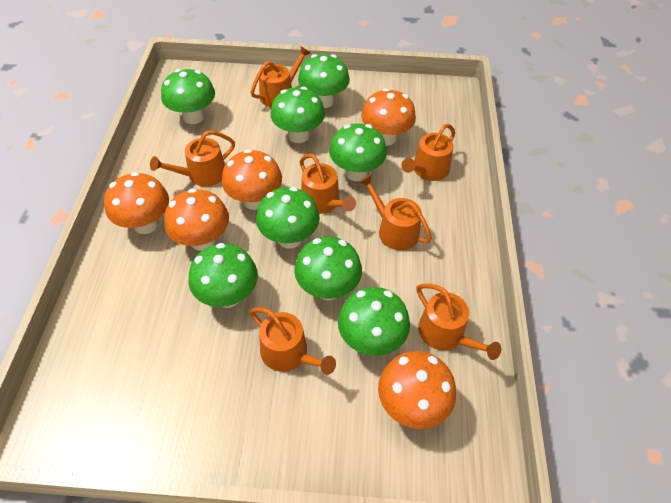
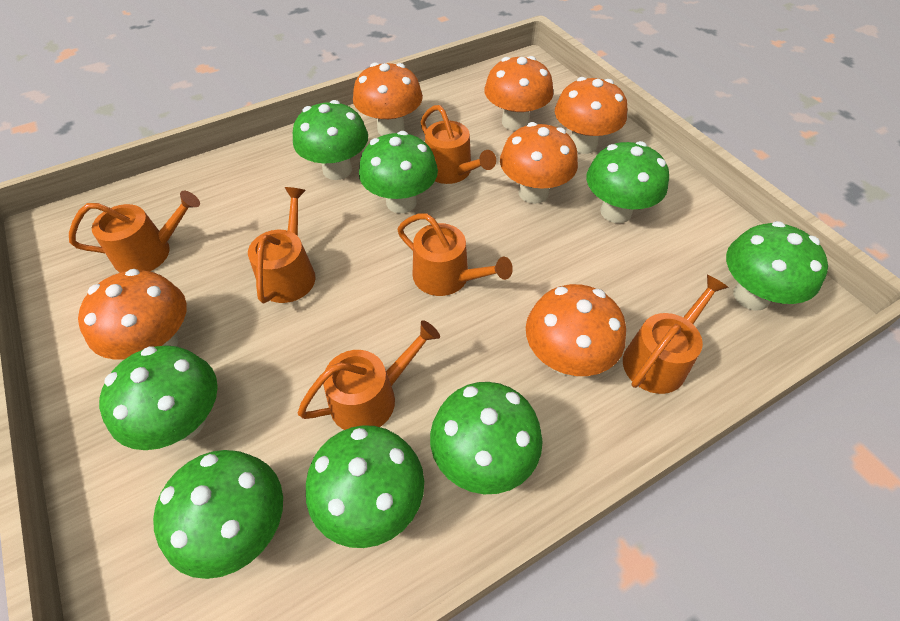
orange mushroom: [104,172,169,234] [164,188,229,251] [222,149,282,210] [361,88,416,146] [378,351,456,429] = 5 -> [78,269,187,360] [353,62,423,136] [484,56,553,131] [500,122,578,204] [526,284,626,376] [555,77,627,154] = 6
orange watering can: [150,130,235,186] [250,46,310,107] [250,307,336,375] [300,154,356,214] [359,174,432,250] [401,124,455,181] [417,284,501,360] = 7 -> [69,191,200,272] [248,187,316,303] [297,320,440,430] [397,214,513,296] [420,105,496,184] [623,275,729,394] = 6

